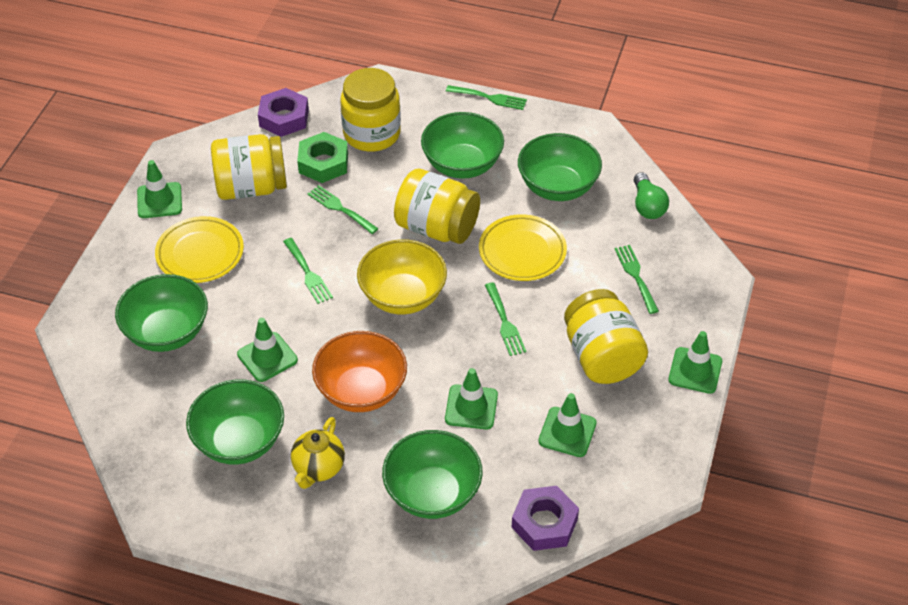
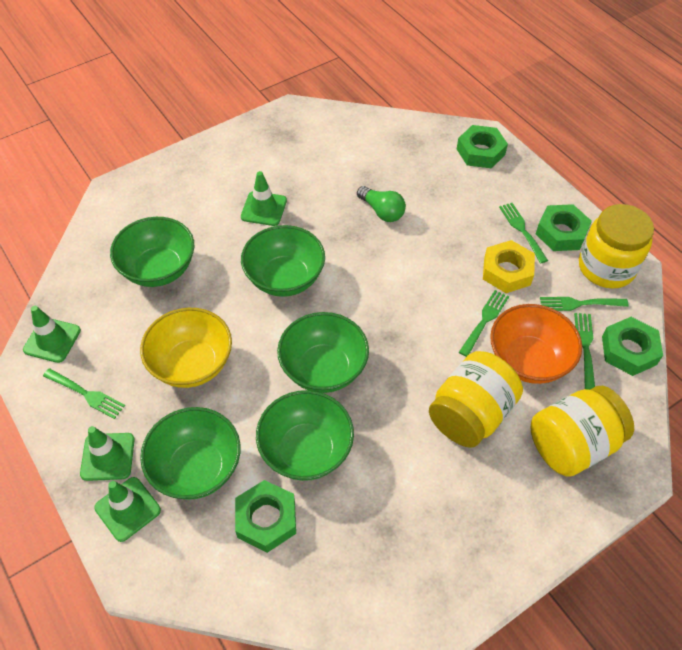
green nut: [297,132,348,183] = 1 -> [235,480,296,553] [457,125,508,168] [536,204,592,251] [602,317,663,376] = 4
green traffic cone: [137,160,182,218] [237,318,298,382] [445,368,498,429] [538,393,597,457] [668,331,722,394] = 5 -> [23,306,81,363] [80,426,135,481] [94,477,161,542] [241,171,287,226] = 4
purple nut: [258,88,309,137] [512,486,579,551] = 2 -> none = 0
yellow jar: [211,134,287,200] [340,68,401,152] [394,169,480,244] [564,289,648,384] = 4 -> [429,351,523,448] [530,386,634,477] [579,204,654,289] = 3
yellow nut: none = 0 -> [483,240,535,293] = 1
yellow plate: [155,216,244,283] [479,214,567,281] = 2 -> none = 0
yellow teapot: [291,417,345,489] = 1 -> none = 0

